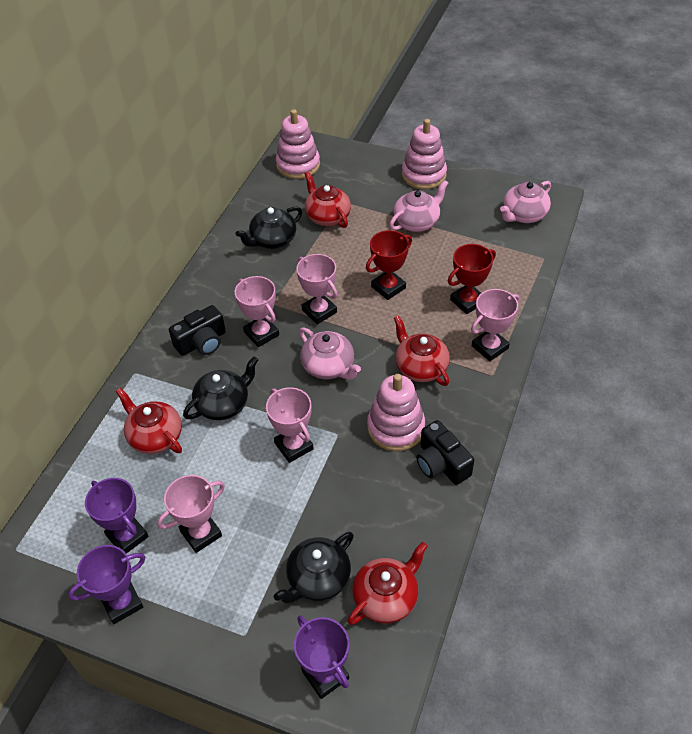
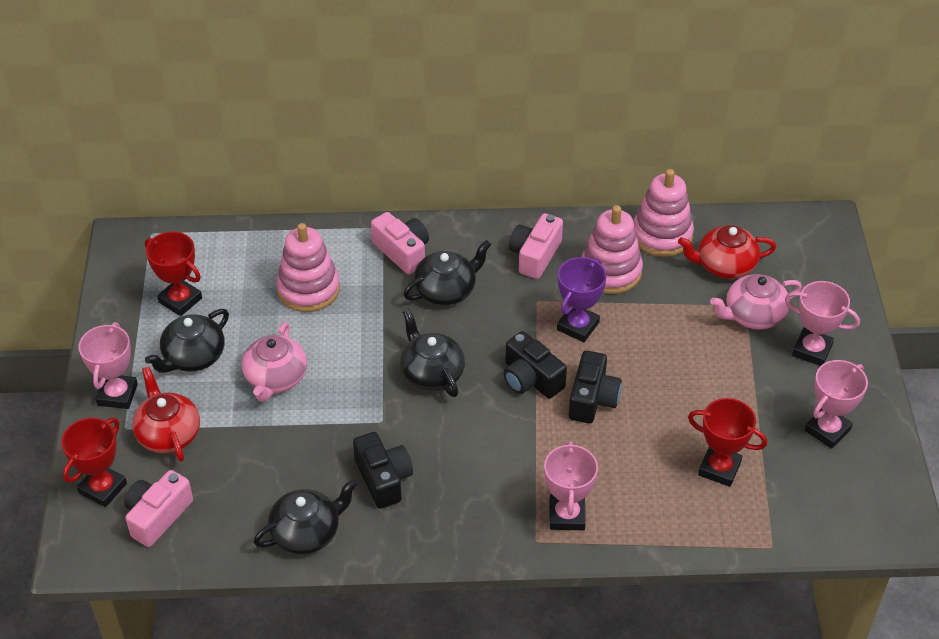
black camera: [169,305,226,356] [416,420,474,485] = 2 -> [353,432,413,509] [503,331,567,398] [569,351,622,423] = 3
black teapot: [183,356,258,420] [235,207,302,249] [274,532,354,604] = 3 -> [145,309,229,373] [254,479,357,554] [400,309,465,397] [403,240,491,305] = 4
pink camera: none = 0 -> [124,470,193,547] [371,212,429,274] [509,213,563,279] = 3
pink teapot: [299,327,361,380] [389,180,448,232] [500,181,551,223] = 3 -> [242,322,307,402] [710,274,802,329] = 2
pink trophy: [157,475,225,553] [235,276,279,347] [266,387,314,463] [296,254,338,324] [471,289,519,361] = 5 -> [78,322,138,409] [544,441,598,530] [785,281,860,366] [805,360,868,449] = 4
purple trophy: [68,545,145,624] [85,478,149,554] [294,615,349,699] = 3 -> [557,257,607,342] = 1
red teapot: [116,388,182,454] [304,171,351,228] [347,541,428,625] [394,315,450,386] = 4 -> [132,366,200,462] [678,225,776,279] = 2
red trophy: [366,230,412,300] [448,244,496,314] = 2 -> [61,418,127,507] [145,231,202,316] [688,398,767,487] = 3

